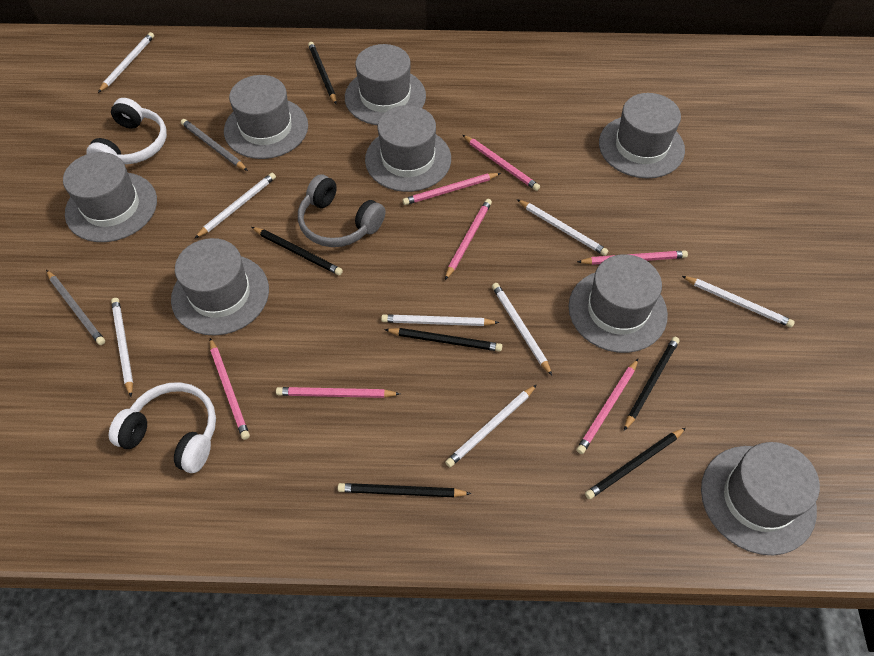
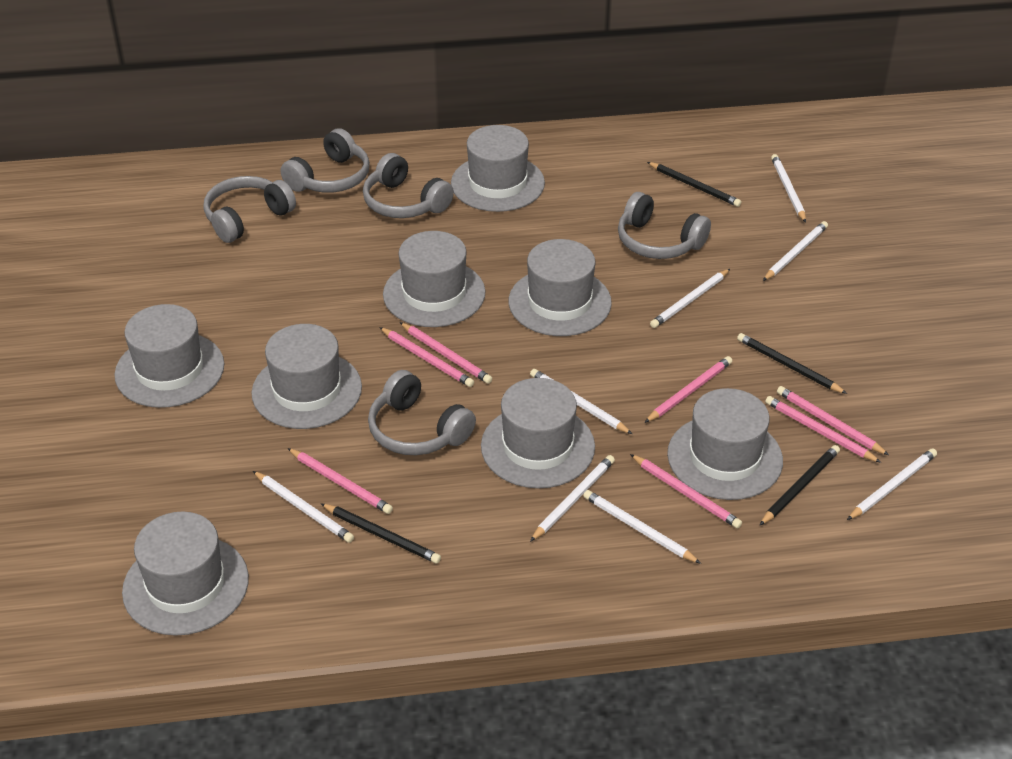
black pencil: [252,227,343,275] [308,42,337,104] [338,483,471,497] [384,328,502,352] [585,428,686,499] [624,337,679,431] = 6 -> [321,504,441,563] [647,162,741,207] [737,333,847,394] [759,445,840,526] = 4
grey headphones: [298,174,386,247] = 1 -> [204,176,296,243] [280,128,370,193] [363,153,454,218] [368,370,476,455] [618,192,711,259] = 5
grey pencil: [46,270,105,345] [181,119,248,171] = 2 -> none = 0
white headphones: [86,98,167,164] [109,382,216,473] = 2 -> none = 0

